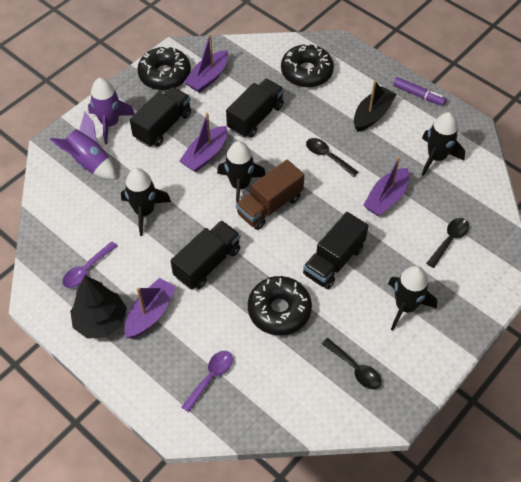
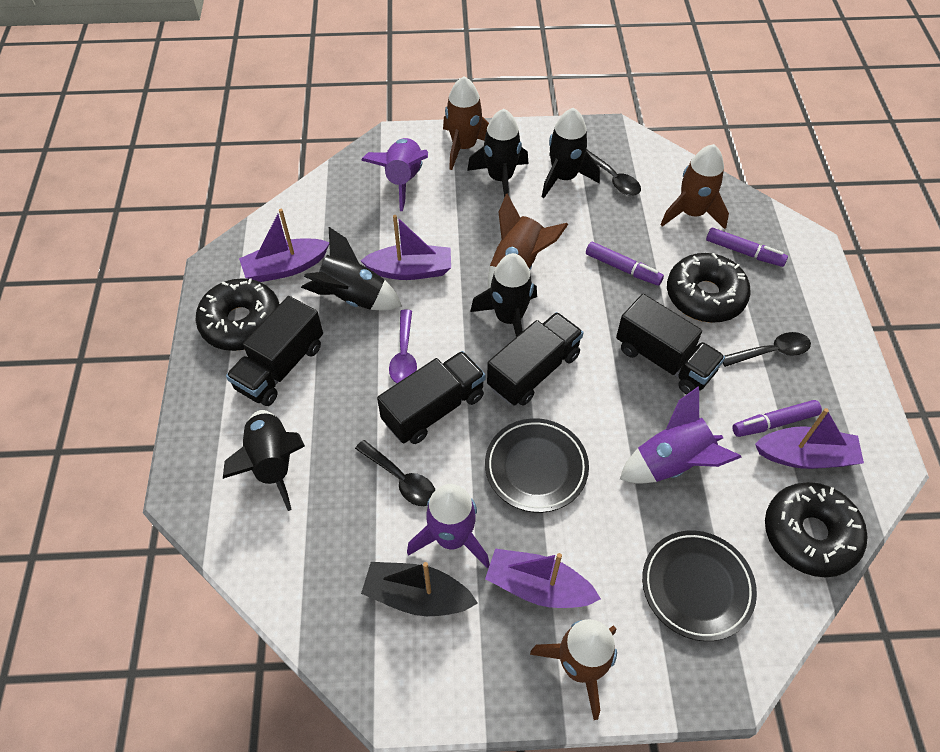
black plate: none = 0 -> [485,418,589,513] [642,531,757,641] = 2
black rocket: [121,168,171,236] [217,141,266,209] [388,266,437,331] [422,112,465,176] = 4 -> [223,410,305,511] [301,227,402,311] [467,109,528,197] [470,253,537,337] [542,108,600,198] = 5
black tree: [70,276,127,339] = 1 -> none = 0
brown rocket: none = 0 -> [443,76,489,170] [488,194,568,289] [530,619,617,720] [660,144,729,229] = 4
brown truck: [236,160,304,230] = 1 -> none = 0
purple marker: [393,77,446,106] = 1 -> [586,242,664,286] [706,227,788,267] [732,400,822,437] = 3
purple rocket: [50,112,115,180] [88,78,135,145] = 2 -> [361,138,428,211] [407,484,490,568] [620,386,742,484] = 3
purple spoon: [62,241,117,288] [182,351,233,412] = 2 -> [389,310,417,383] = 1

